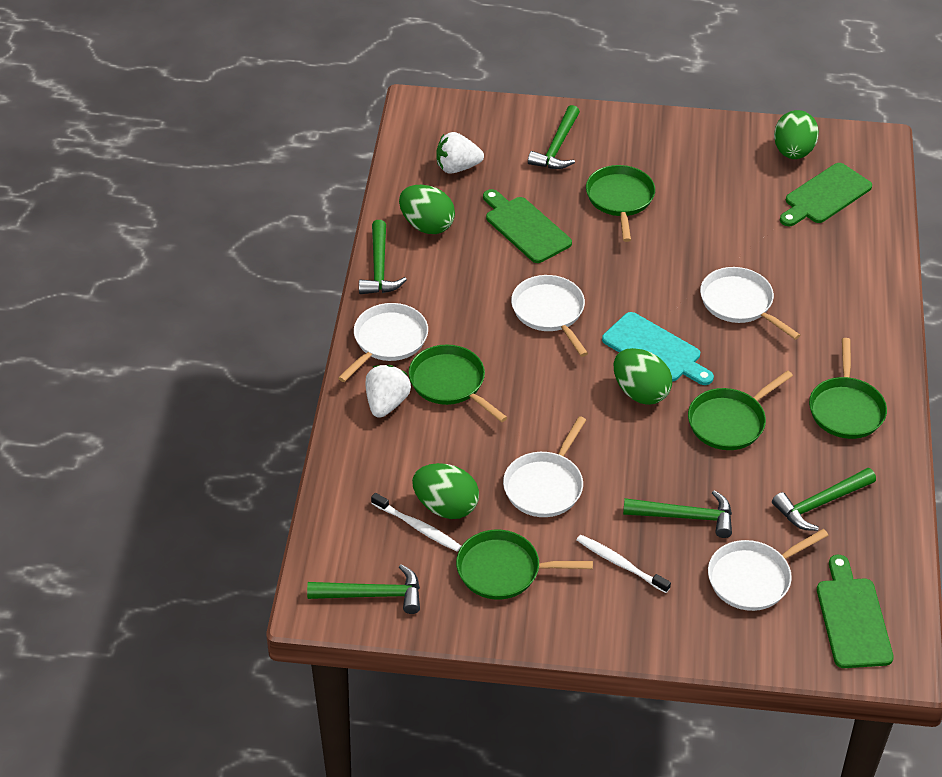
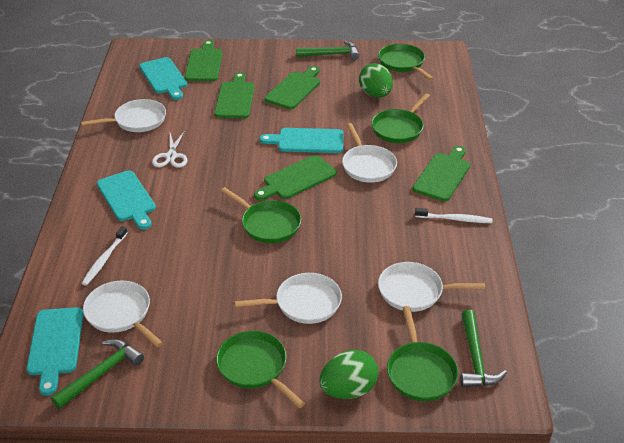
green cutting board: [483,189,572,263] [780,163,872,226] [817,555,894,668] = 3 -> [185,40,223,81] [214,72,255,118] [254,155,337,200] [265,66,320,109] [413,146,470,201] = 5
green egg: [399,185,455,234] [412,463,479,519] [614,348,672,405] [774,110,819,159] = 4 -> [320,350,379,399] [359,63,393,98] = 2
green hammer: [307,564,420,614] [359,220,407,294] [528,105,580,169] [623,490,732,538] [772,468,876,531] = 5 -> [51,339,144,409] [296,41,359,60] [460,310,507,387] = 3
turquoise cutting board: [602,312,714,385] = 1 -> [26,307,84,396] [97,170,156,229] [139,57,187,100] [260,128,344,153] = 4
white scissors: none = 0 -> [152,131,188,168] = 1
white strawberry: [365,365,411,418] [436,132,484,174] = 2 -> none = 0

